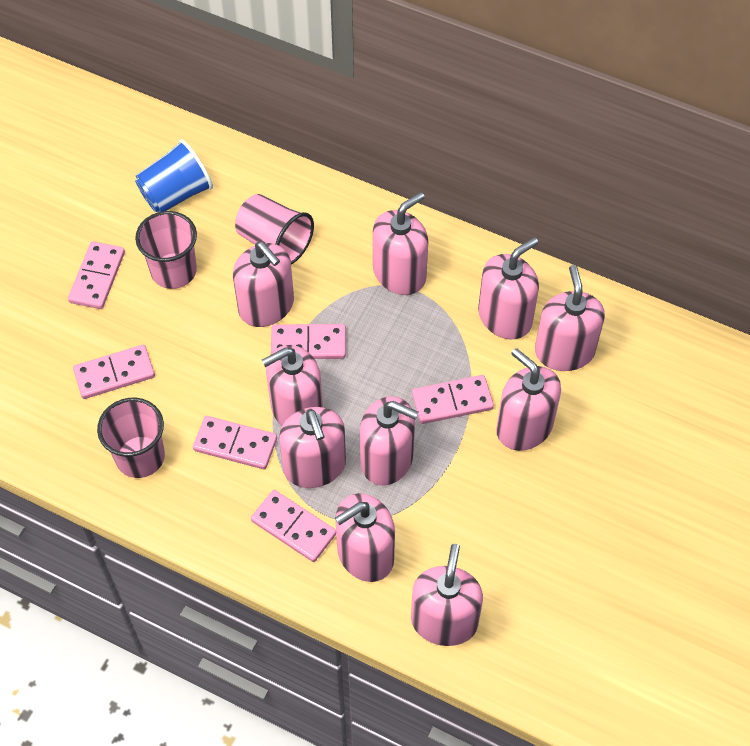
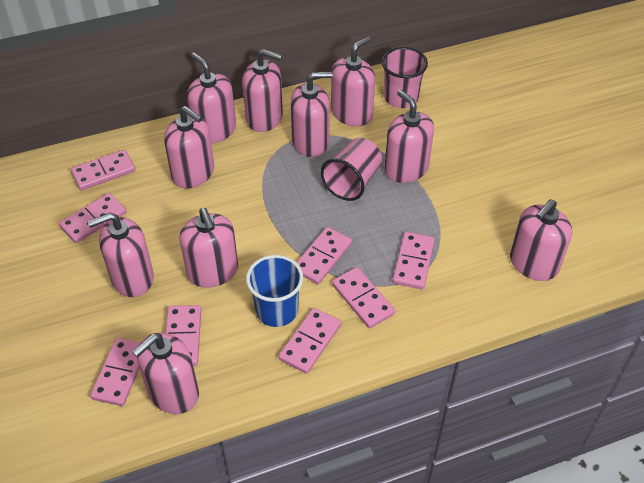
pink cup: [97,398,165,478] [135,211,197,289] [235,194,314,264] = 3 -> [321,138,382,201] [382,47,428,108] = 2
pink domino: [68,241,125,309] [73,345,155,399] [193,416,277,469] [251,490,336,562] [271,324,346,359] [412,375,494,424] = 6 -> [59,193,127,243] [71,149,136,191] [90,338,140,406] [165,305,201,366] [279,308,341,374] [296,227,352,284] [332,267,395,328] [393,232,435,289] = 8

